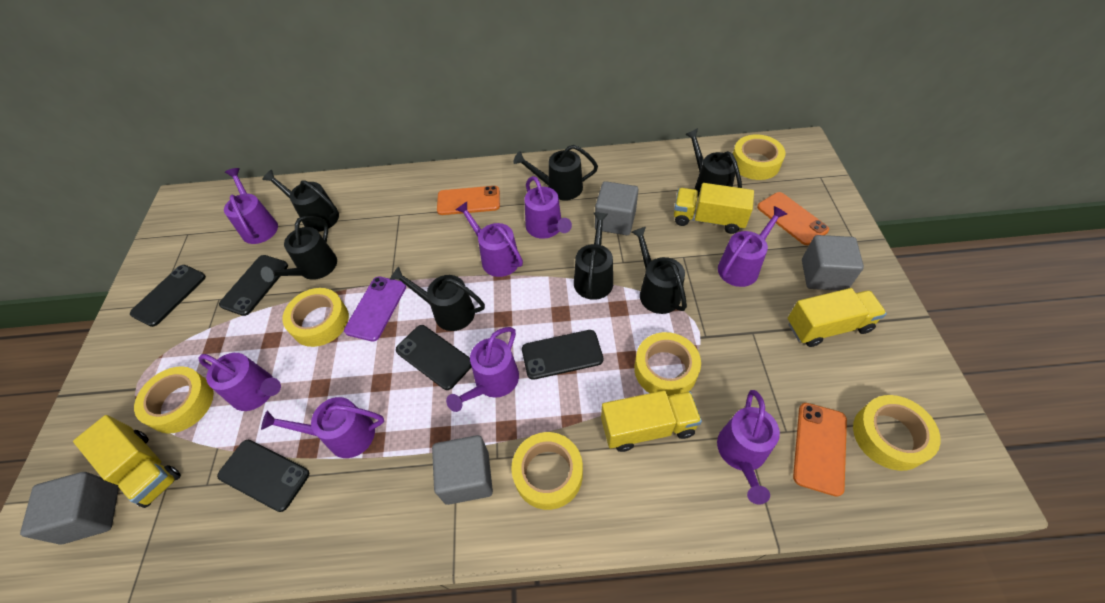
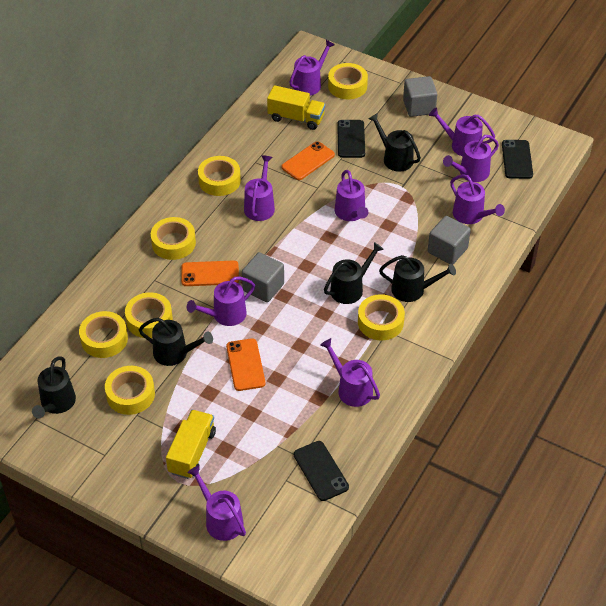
black phone: [130,265,206,327] [217,440,309,512] [219,255,288,316] [396,325,472,390] [522,330,603,380] = 5 -> [294,441,349,501] [337,120,365,158] [502,140,533,179] = 3
black watering can: [261,216,337,282] [262,170,339,232] [390,267,485,331] [513,145,598,200] [574,212,613,300] [632,227,687,314] [685,128,742,197] = 7 -> [32,356,76,418] [139,318,213,366] [324,242,384,304] [369,113,421,172] [379,255,456,302] = 5
grey cube: [20,472,119,544] [432,435,493,505] [595,181,638,235] [802,235,864,291] = 4 -> [242,252,284,302] [403,76,437,117] [428,216,471,264] = 3
purple phone: [344,277,406,342] = 1 -> none = 0
purple watering can: [199,353,281,411] [224,168,278,244] [261,397,384,458] [446,327,519,412] [456,202,523,277] [524,176,572,239] [717,390,780,505] [718,206,787,287] = 8 -> [187,277,255,326] [187,465,246,541] [244,155,275,221] [289,40,335,96] [320,338,380,407] [335,170,368,221] [429,107,495,156] [443,135,499,182] [450,174,505,224] = 9
yellow tape: [134,366,214,434] [283,288,349,347] [511,432,583,510] [634,332,701,396] [733,134,785,180] [853,395,941,471] = 6 -> [79,311,128,358] [105,366,155,415] [125,292,173,338] [151,217,196,260] [198,156,241,196] [328,63,368,99] [358,294,405,341] = 7
yellow truck: [73,415,181,508] [601,390,702,452] [674,183,754,234] [788,288,887,347] = 4 -> [166,410,216,479] [267,85,325,130] = 2

